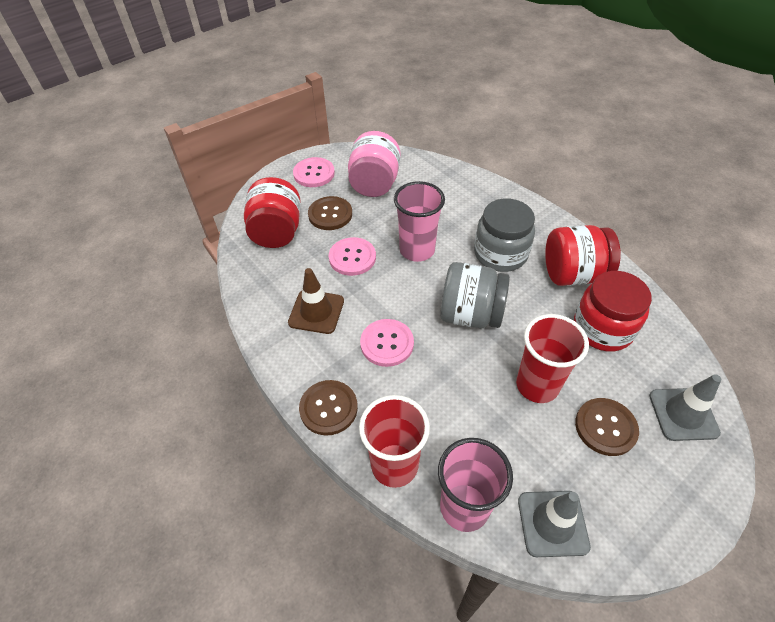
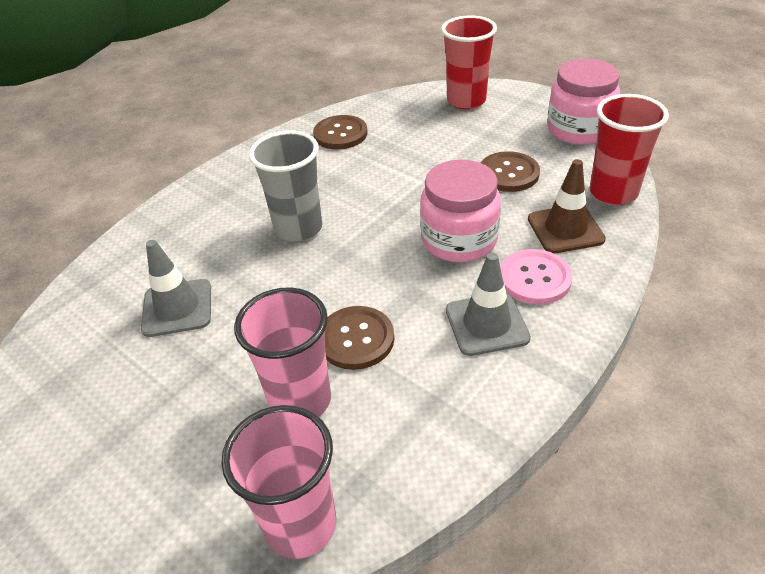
grey cup: none = 0 -> [249,130,322,242] = 1
grey jar: [440,262,510,328] [474,199,535,272] = 2 -> none = 0
pink button: [293,157,335,187] [329,237,376,276] [360,319,414,367] = 3 -> [500,249,573,304] = 1
pink jar: [348,131,401,197] = 1 -> [420,160,501,262] [547,59,620,145] = 2
red jar: [244,177,301,248] [545,225,621,286] [574,271,652,352] = 3 -> none = 0

